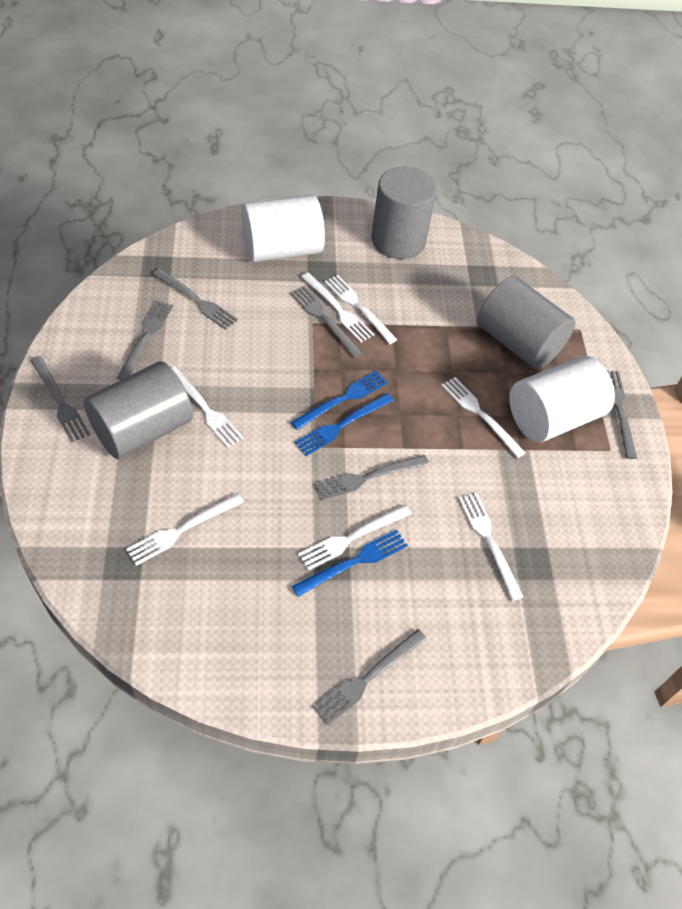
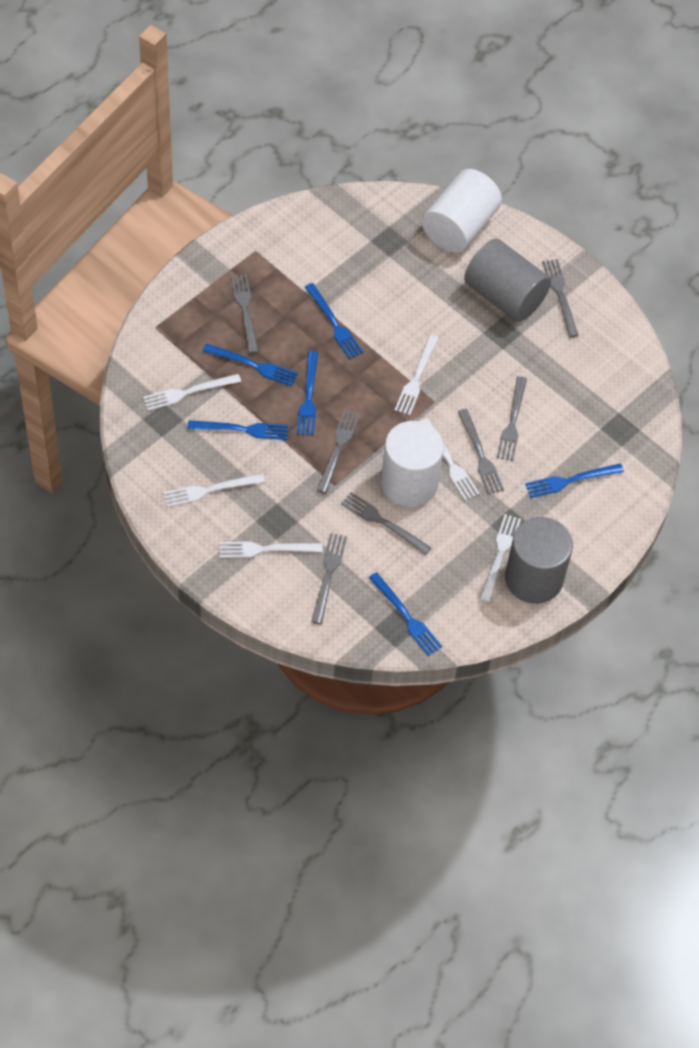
blue fork: [291,370,388,430] [292,529,408,597] [295,393,394,456] = 3 -> [188,421,288,440] [203,343,298,386] [297,351,318,436] [305,283,363,359] [369,572,442,656] [525,463,624,498] = 6
grey cylinder: [83,361,193,459] [371,167,437,259] [477,276,575,369] = 3 -> [464,239,551,322] [505,517,573,604] = 2
white fork: [126,493,244,566] [171,366,244,448] [298,505,411,571] [301,272,375,343] [324,275,398,344] [441,377,526,458] [458,493,523,601] = 7 -> [143,374,241,411] [163,473,265,507] [220,541,323,558] [395,335,439,415] [421,418,480,500] [480,514,521,603] = 6

